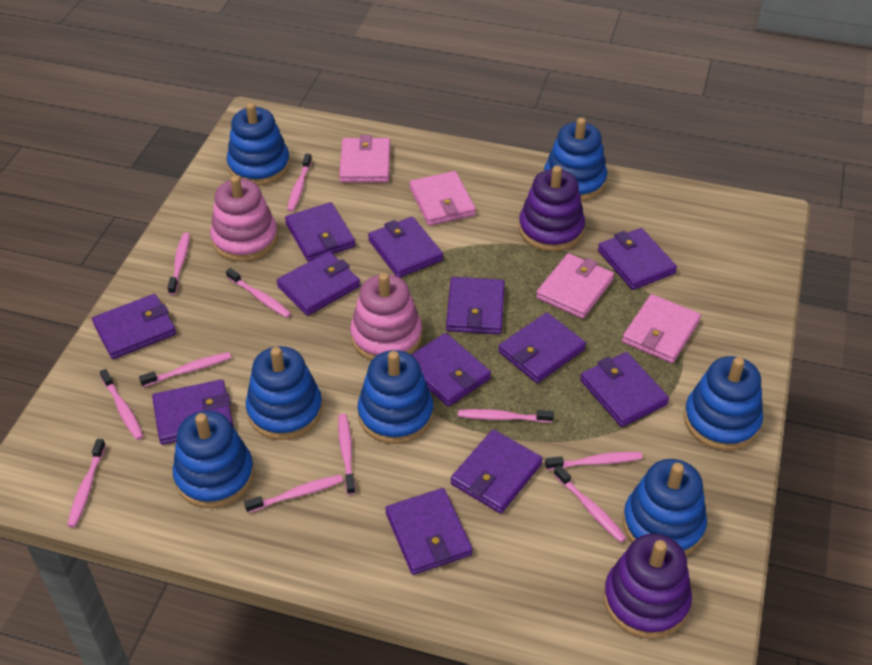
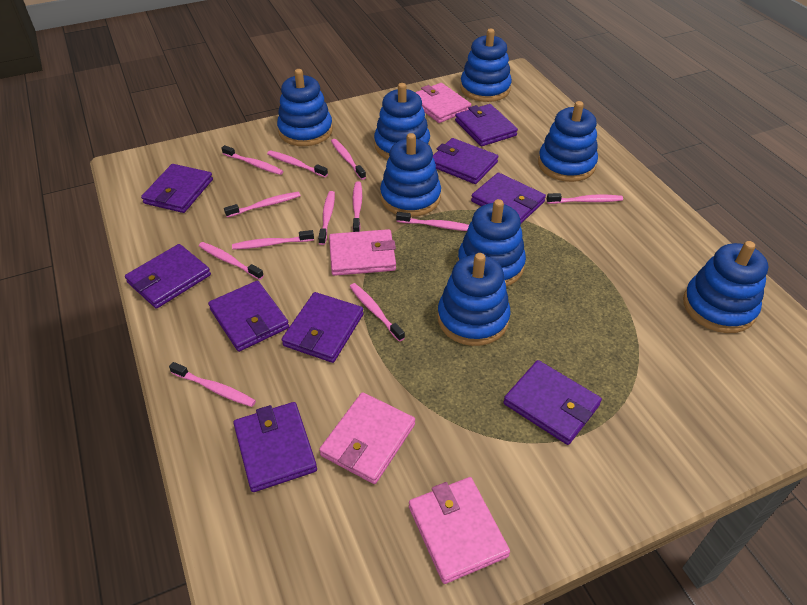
blue stacking toy: [173,411,254,508] [227,103,290,186] [246,346,323,440] [358,350,434,444] [544,118,607,201] [623,459,707,555] [684,356,763,450] = 7 -> [277,69,333,146] [374,83,430,159] [380,133,441,217] [437,253,511,346] [458,199,526,286] [460,28,512,102] [538,101,598,182] [683,241,768,333] = 8
pink stacking toy: [210,175,278,262] [350,273,422,361] = 2 -> none = 0
pink toothbrush: [67,439,106,527] [100,369,143,440] [139,352,231,387] [167,233,190,295] [226,268,291,318] [244,475,343,513] [287,153,312,212] [338,414,355,495] [458,409,554,423] [545,452,643,470] [554,465,626,543] = 11 -> [169,362,256,407] [199,242,264,280] [222,145,283,175] [224,192,301,217] [232,230,314,249] [267,150,328,177] [318,191,335,245] [331,139,366,180] [350,283,405,342] [353,182,362,232] [396,212,469,231] [547,193,623,204] = 12
purple stacking toy: [519,166,585,252] [604,534,692,639] = 2 -> none = 0
purple wallet: [92,294,176,359] [152,379,234,445] [277,251,360,316] [285,202,355,262] [368,217,443,277] [386,488,473,575] [411,333,491,407] [446,277,505,334] [451,429,543,513] [498,313,586,383] [580,352,669,427] [598,228,677,290] = 12 -> [125,244,211,309] [141,164,213,213] [208,281,289,352] [233,402,317,492] [282,292,364,363] [433,138,498,184] [455,104,518,146] [471,173,546,223] [503,360,602,445] = 9

